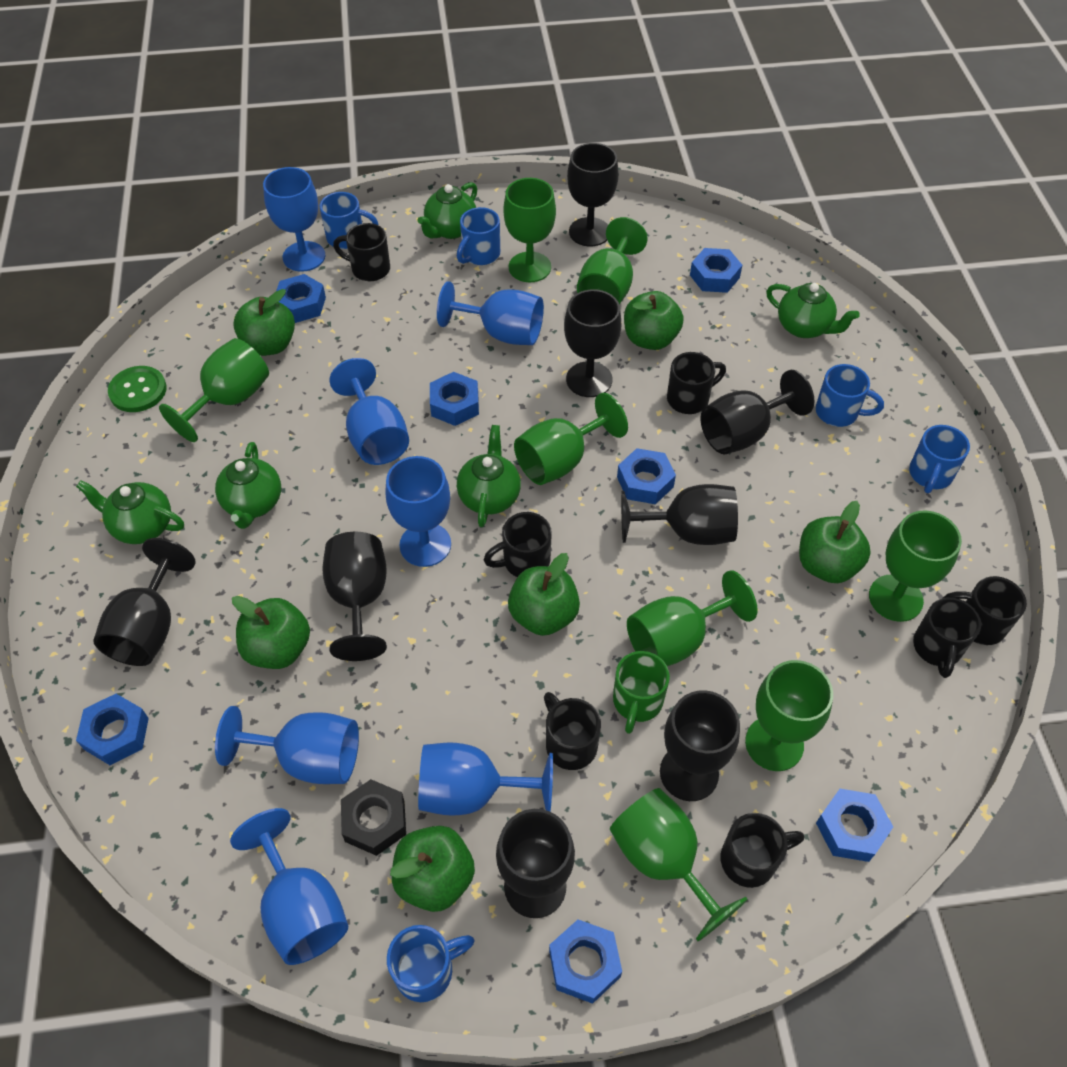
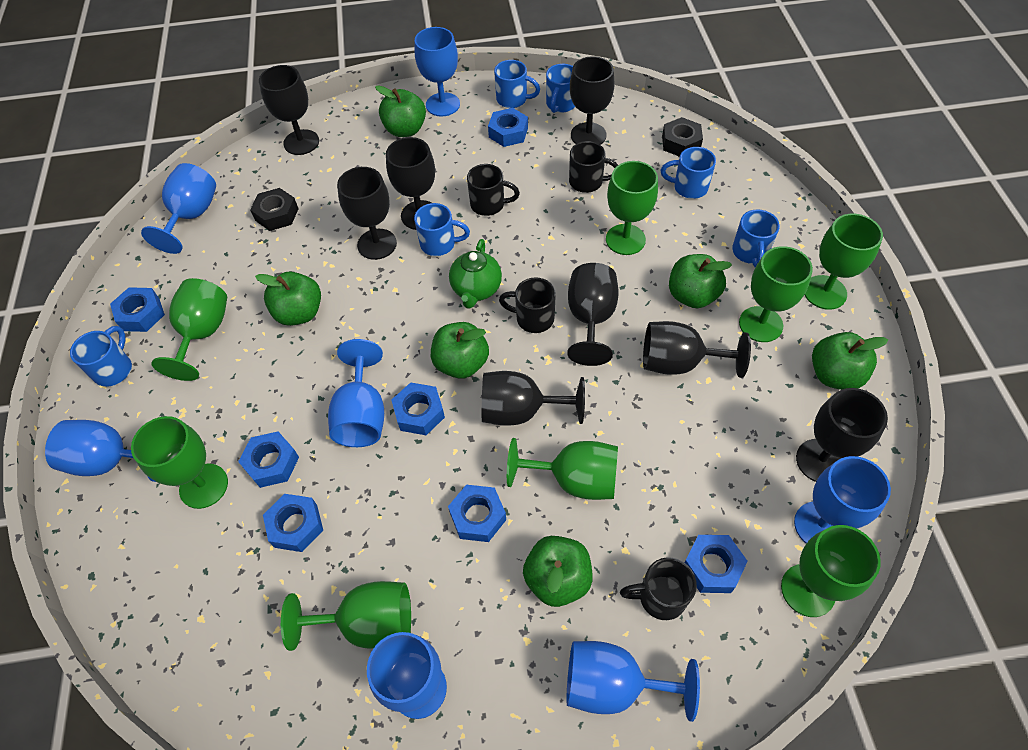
black mug: [333,223,390,281] [484,512,552,577] [544,692,601,770] [667,352,726,414] [720,813,804,888] [913,597,981,678] [943,576,1027,645] = 7 -> [467,164,520,216] [499,277,556,333] [569,141,618,193] [620,557,697,620] = 4
black nut: [341,779,406,856] = 1 -> [250,188,299,231] [662,117,703,157] = 2
blue mug: [320,192,378,249] [387,925,475,1002] [457,207,500,265] [816,364,884,427] [909,425,970,493] = 5 -> [70,326,132,387] [414,203,470,256] [494,60,540,108] [546,64,575,113] [661,147,716,199] [732,209,780,267] = 6
green button: [108,366,167,412] = 1 -> none = 0
green mug: [613,651,670,734] = 1 -> none = 0
green teapot: [76,480,184,544] [215,442,281,529] [417,182,477,239] [457,425,521,527] [766,283,860,338] = 5 -> [449,239,502,309] = 1

